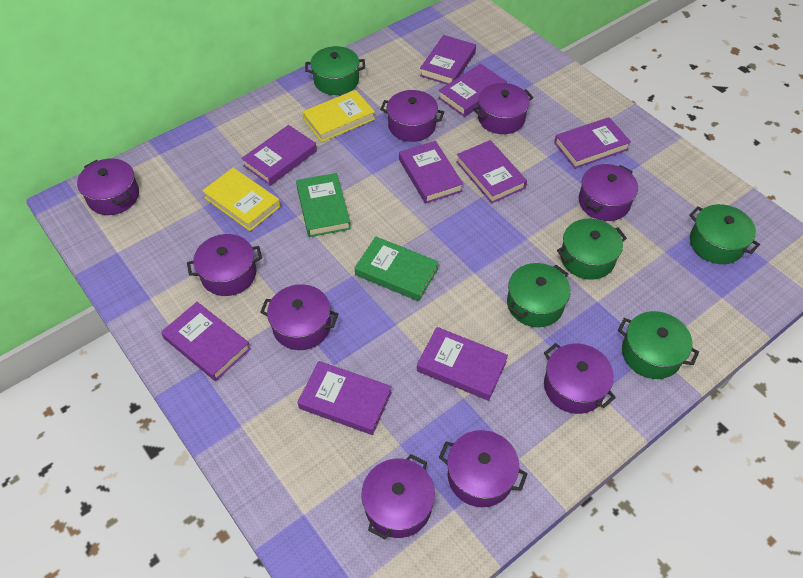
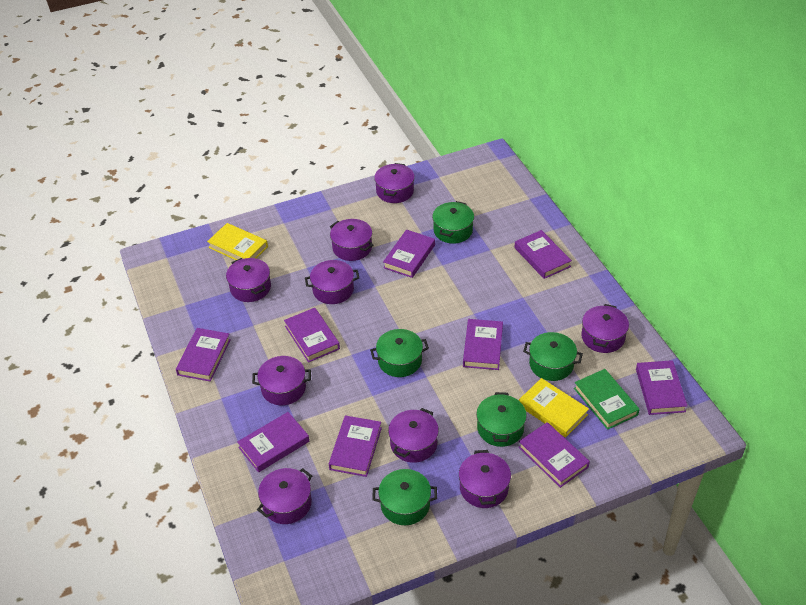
green book: [296,173,351,237] [355,236,439,301] = 2 -> [574,369,640,430] = 1

